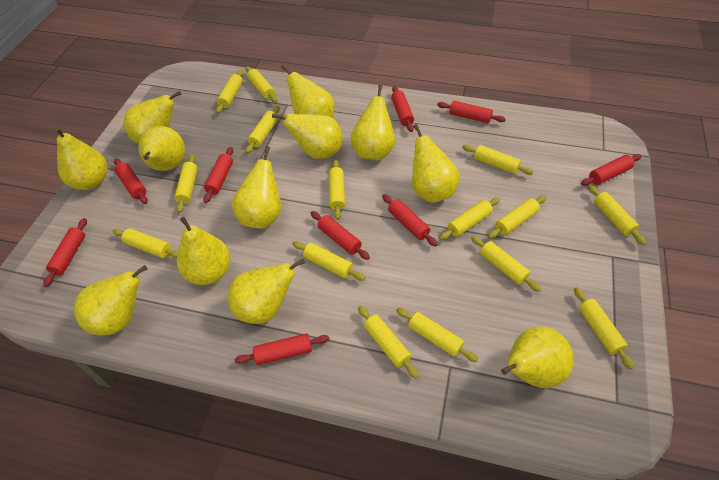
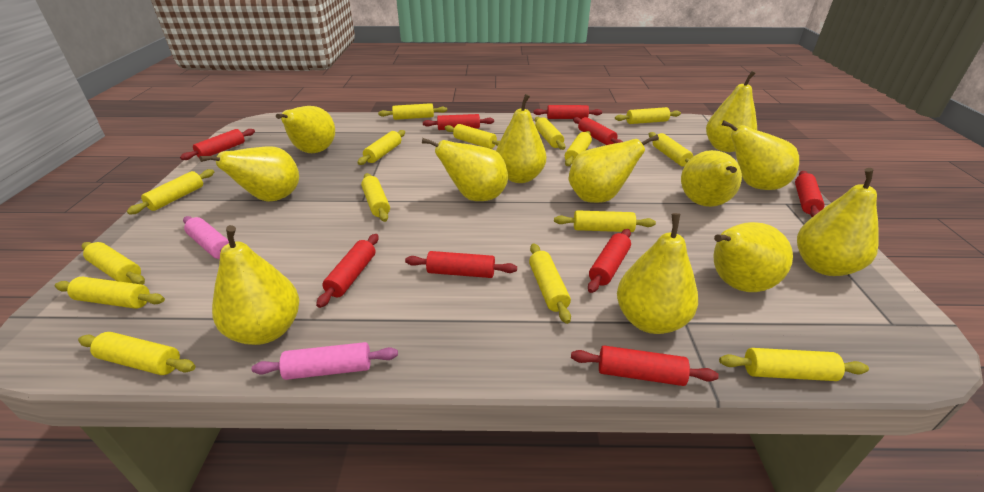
pink rolling pin: none = 0 -> [183,216,229,259] [252,342,398,380] = 2

